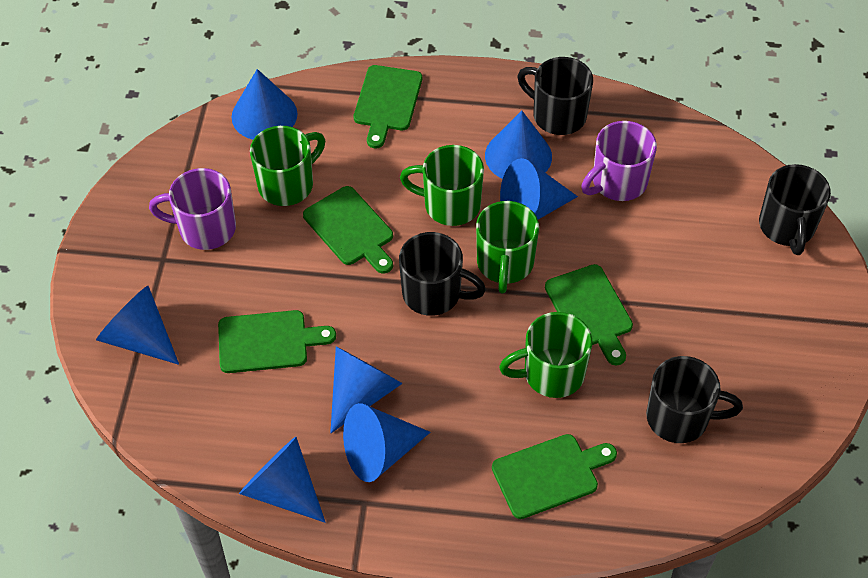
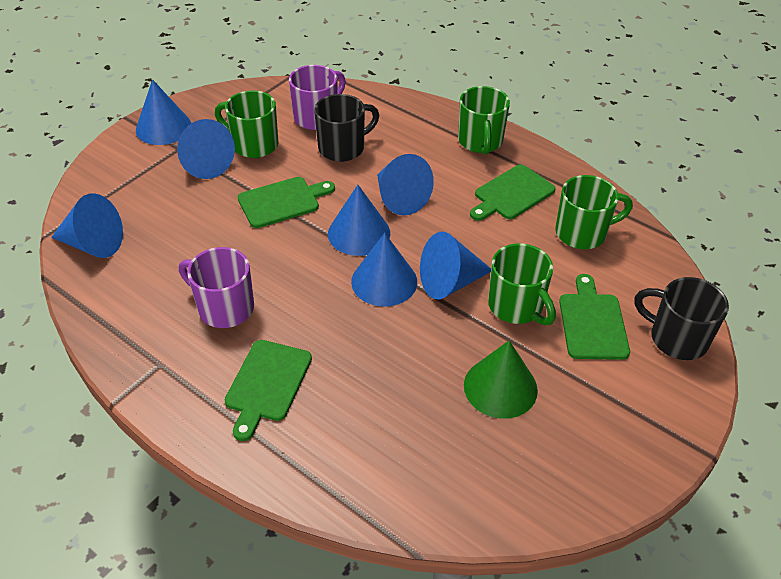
black mug: [399,232,486,316] [517,57,593,135] [646,356,743,443] [759,164,831,255] = 4 -> [314,94,379,162] [634,277,729,360] = 2
green cone: none = 0 -> [464,340,538,419] = 1
green cutting board: [218,310,336,373] [303,186,393,274] [354,65,422,148] [492,434,617,519] [545,264,633,365] = 5 -> [225,340,312,441] [238,177,335,228] [470,164,556,221] [559,274,630,360] = 4

